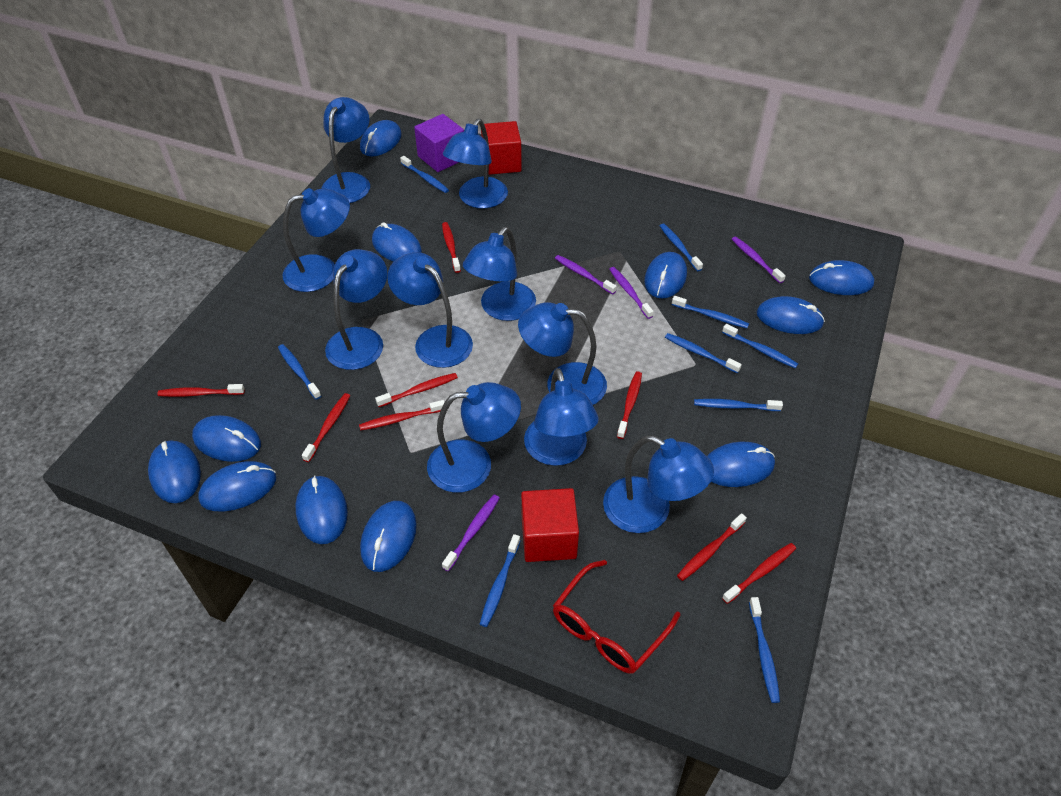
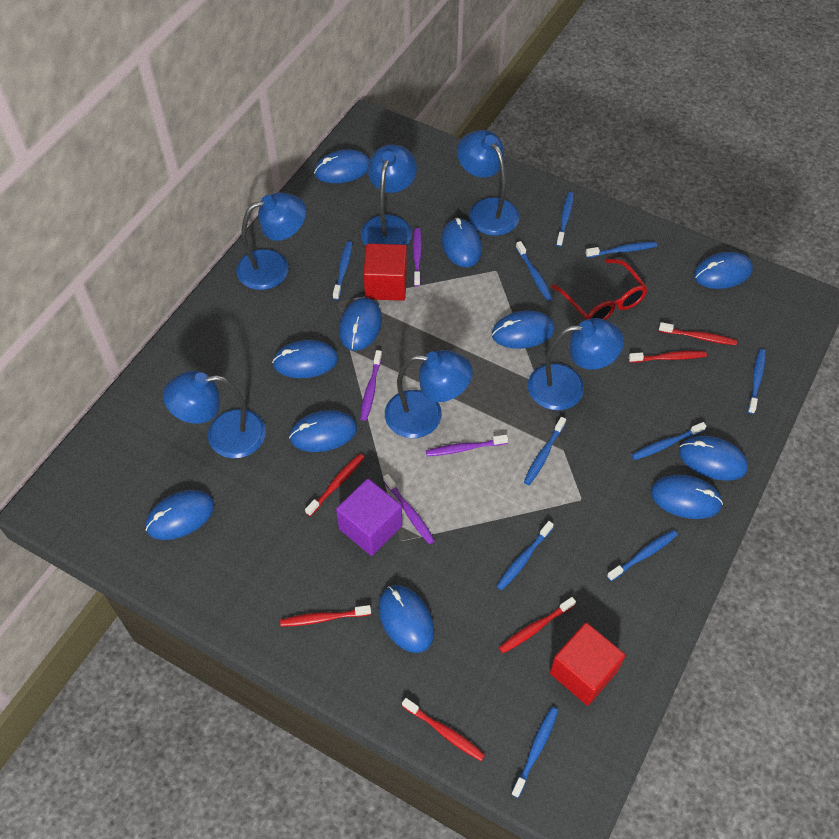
blue lamp: [283,188,350,292] [321,97,370,203] [325,249,387,370] [387,252,473,368] [427,382,521,493] [443,119,508,209] [463,227,536,321] [518,302,607,405] [524,368,599,466] [603,435,714,533] = 10 -> [163,371,266,458] [236,192,306,290] [361,144,417,245] [385,350,472,438] [457,130,519,236] [528,318,624,410] = 6
blue toothbrush: [278,344,321,400] [400,156,449,193] [480,534,520,627] [660,224,703,271] [665,333,742,373] [672,296,749,328] [694,399,783,411] [722,324,798,368] [749,597,780,703] = 9 -> [333,241,353,300] [496,521,554,590] [511,707,558,798] [516,241,552,301] [524,417,566,485] [556,192,574,247] [585,242,657,258] [607,530,678,581] [631,422,706,460] [748,349,766,414] = 10
red toothbrush: [157,384,245,397] [302,393,350,462] [359,400,444,431] [375,373,458,407] [442,222,461,273] [617,371,642,439] [677,513,747,581] [722,543,796,604] = 8 -> [280,605,371,627] [305,454,365,516] [402,698,485,761] [499,597,576,653] [629,351,707,363] [659,322,737,345] = 6

